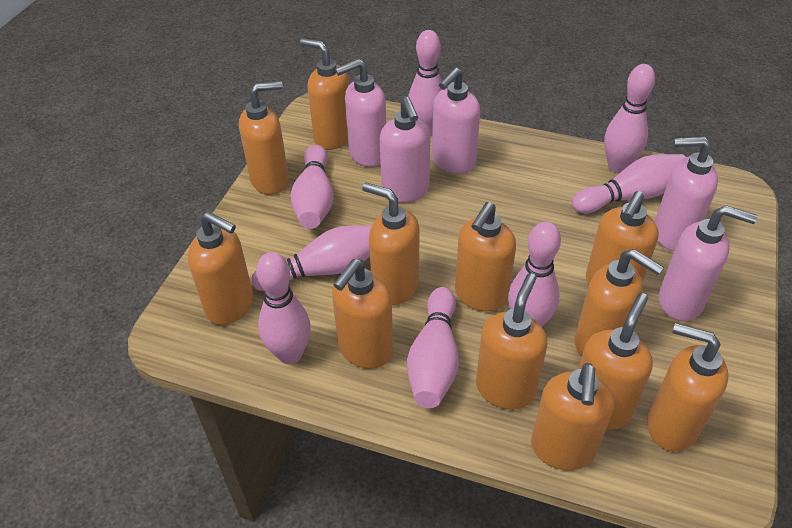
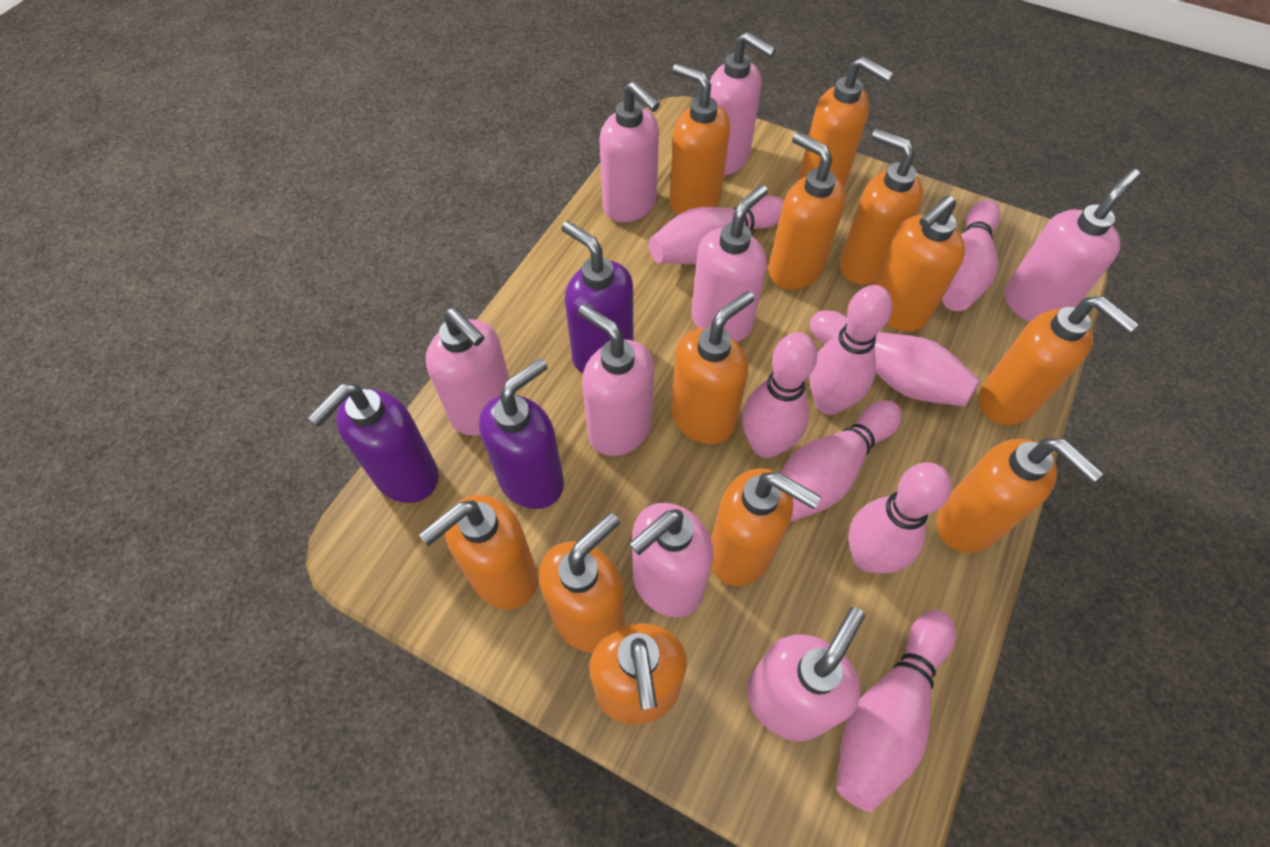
pink soap dispenser: [335,59,386,167] [380,97,431,203] [432,68,480,174] [655,136,718,251] [659,205,758,321] = 5 -> [426,308,510,436] [578,304,654,456] [599,81,660,222] [629,503,713,617] [691,184,768,342] [710,32,776,175] [747,607,865,741] [1004,169,1140,322] = 8
purple soap dispenser: none = 0 -> [308,383,439,503] [479,358,564,509] [562,221,633,373] = 3

